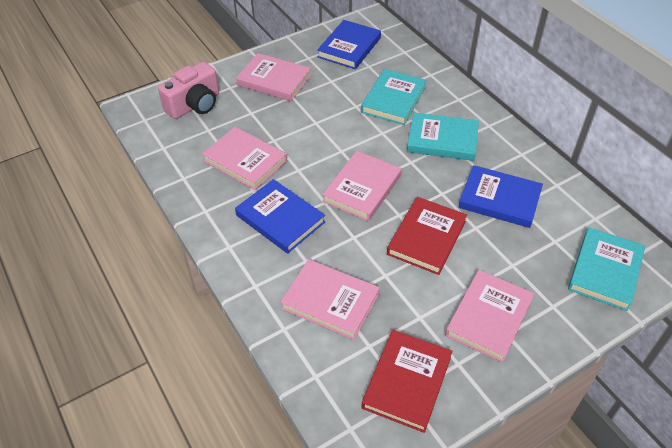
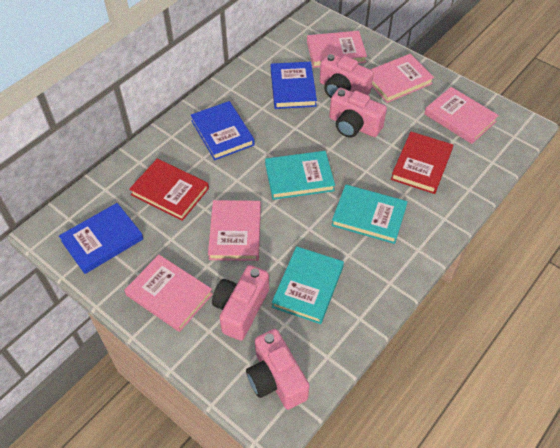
pink camera: [158,62,219,119] = 1 -> [212,265,269,341] [246,329,309,410] [319,53,374,98] [329,88,387,138] = 4

